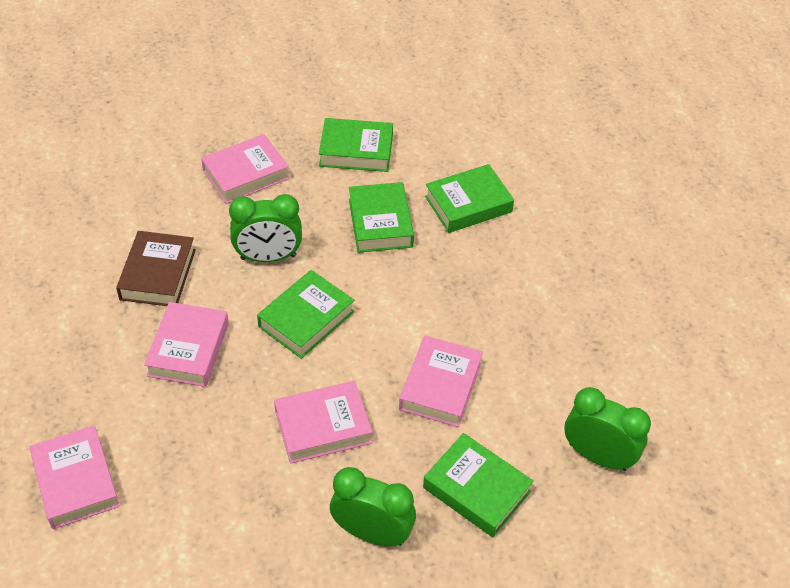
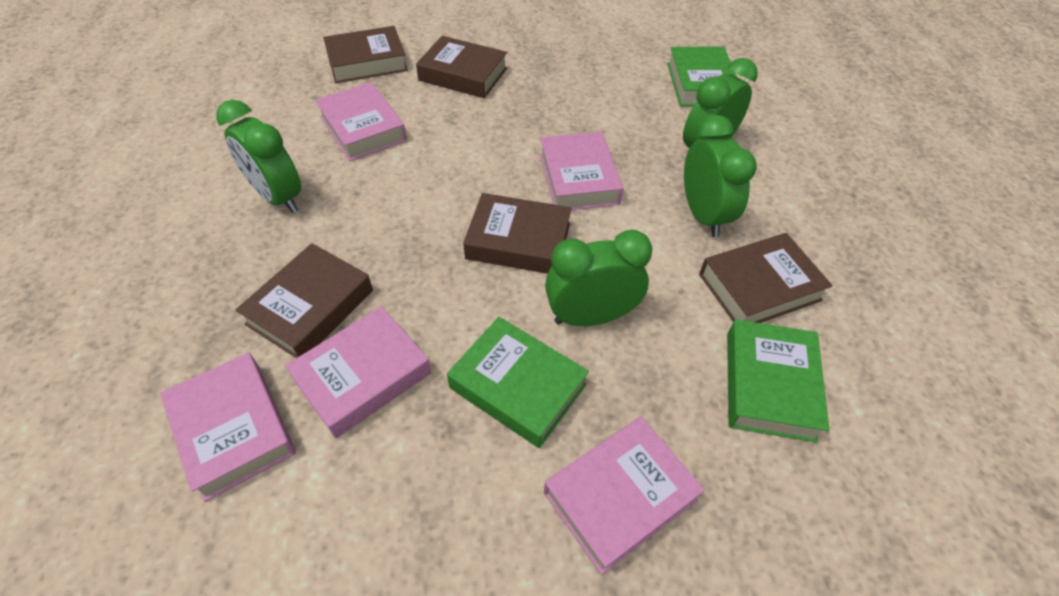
brown book: [116,231,196,306] = 1 -> [235,243,373,358] [323,26,408,83] [416,36,507,98] [463,193,572,274] [699,233,833,323] = 5
green book: [257,270,354,359] [319,118,393,172] [349,182,414,253] [423,433,534,537] [425,164,514,233] = 5 -> [447,317,589,448] [667,47,737,106] [727,319,830,443] = 3
green clock: [229,194,302,262] [330,467,416,546] [564,387,651,471] = 3 -> [216,100,301,213] [545,230,652,326] [683,58,758,148] [684,115,757,237] = 4

